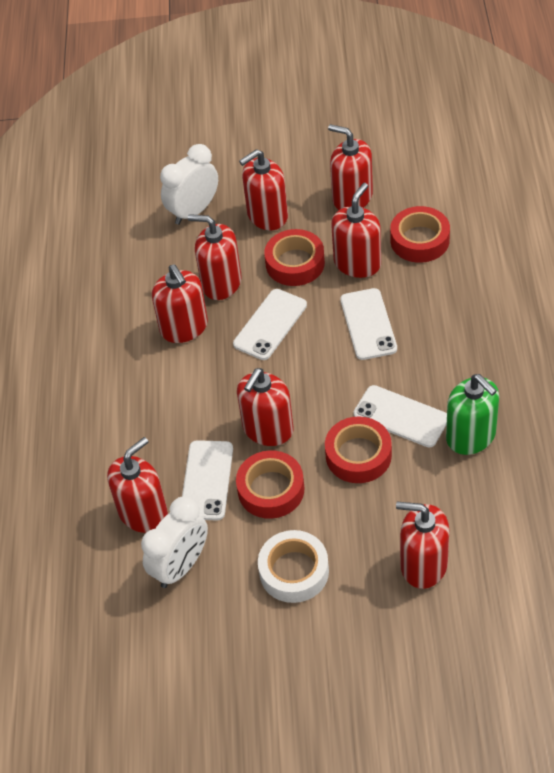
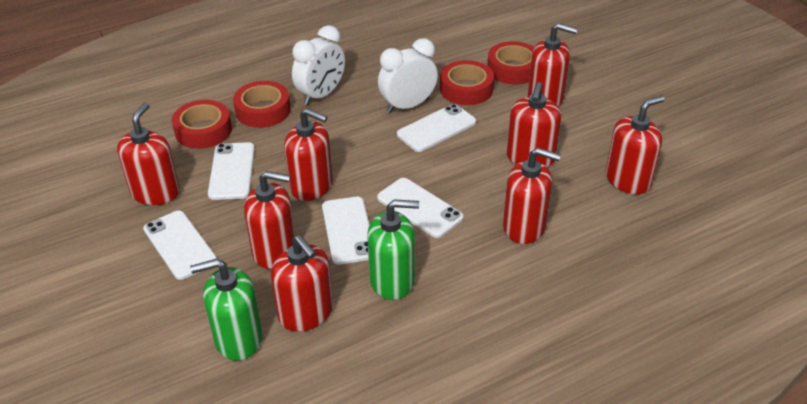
green soap dispenser: [446,374,499,455] = 1 -> [190,259,262,361] [367,199,419,300] = 2
white phone: [182,440,233,521] [233,289,307,360] [340,288,397,360] [354,385,447,447] = 4 -> [143,211,217,280] [208,142,255,200] [322,197,370,265] [377,178,464,238] [397,104,476,152] = 5
white tape: [258,530,329,603] = 1 -> none = 0

